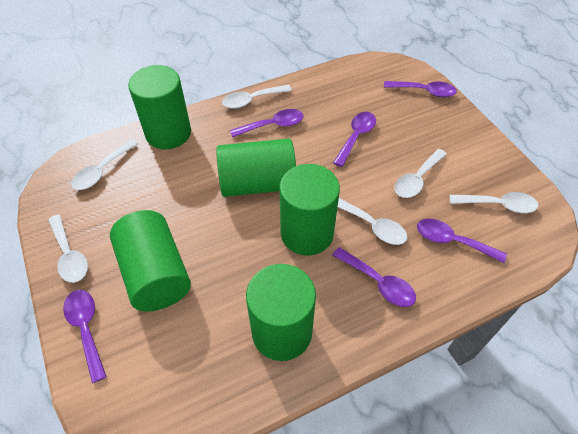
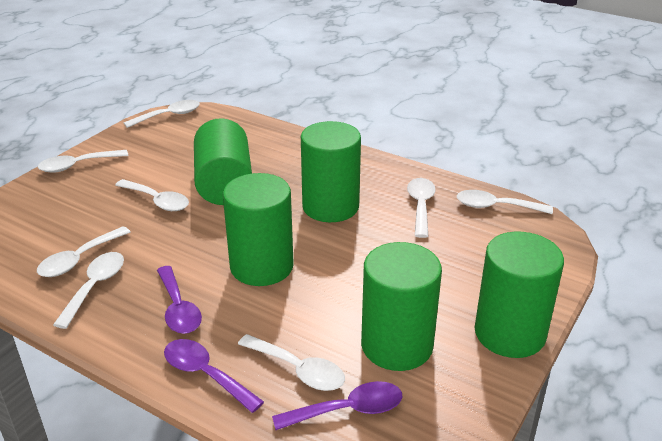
purple spoon: [63,290,107,383] [230,109,304,138] [333,112,376,167] [333,247,416,307] [384,81,457,97] [417,219,507,263] = 6 -> [157,266,202,334] [164,339,264,413] [272,381,403,430] = 3
white spoon: [48,214,88,283] [71,139,138,190] [222,85,292,109] [338,198,407,245] [394,149,447,198] [450,192,538,213] = 6 -> [37,226,131,277] [38,150,129,173] [53,252,124,329] [115,179,189,211] [124,100,200,128] [238,334,345,391] [407,178,436,238] [457,190,553,214] = 8

